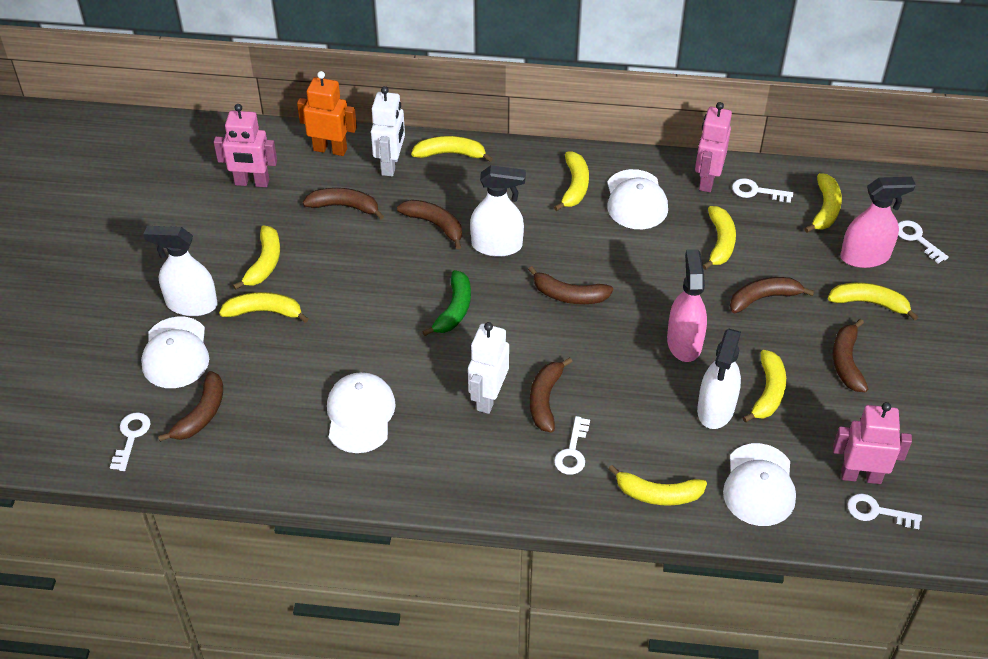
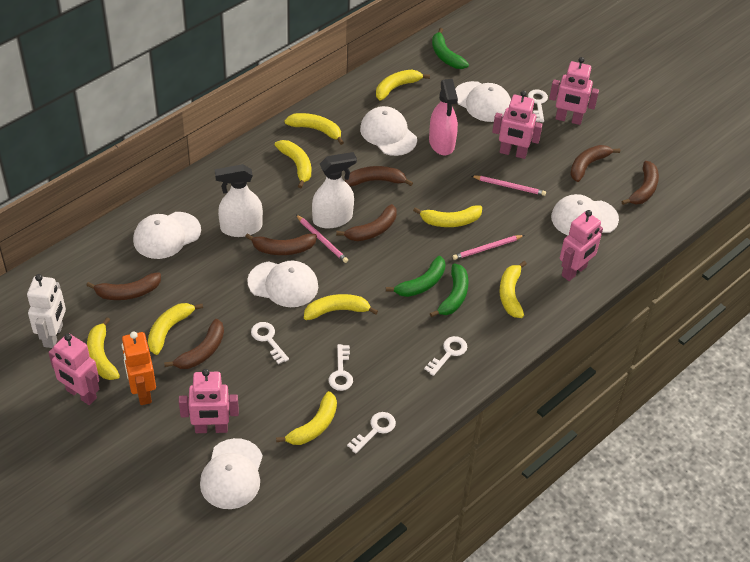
green banana: [422,270,471,336] = 1 -> [386,256,445,297] [430,263,468,317] [432,28,469,69] = 3
pink pencil: none = 0 -> [296,215,348,263] [453,235,524,260] [472,176,546,196] = 3
pink robot: [214,104,277,187] [695,102,732,192] [833,402,912,484] = 3 -> [48,333,99,405] [179,369,239,433] [492,91,543,159] [549,57,599,125] [560,210,603,281] = 5
pink spray bottle: [667,250,707,362] [840,177,916,268] = 2 -> [429,79,458,155] = 1
white cap: [141,316,209,388] [327,372,396,453] [607,169,668,229] [723,443,796,526] = 4 -> [133,212,201,259] [200,438,263,509] [247,261,318,307] [360,106,417,156] [455,81,511,122] [551,194,619,236] = 6
white robot: [371,86,405,176] [468,322,509,414] = 2 -> [27,274,66,348] = 1
white spray bottle: [143,226,218,316] [470,165,526,257] [697,329,741,429] = 3 -> [215,164,263,237] [312,152,357,229] = 2

